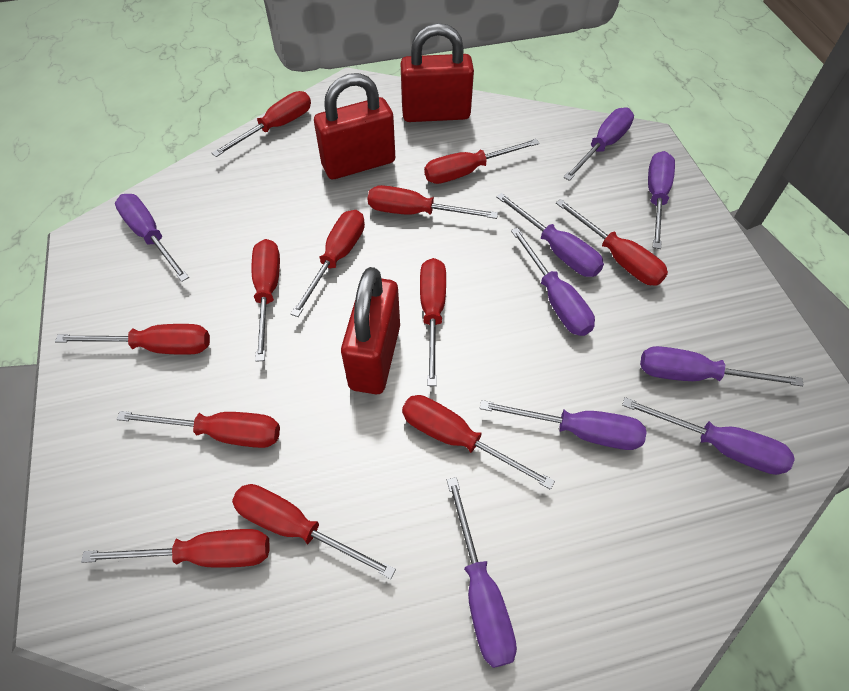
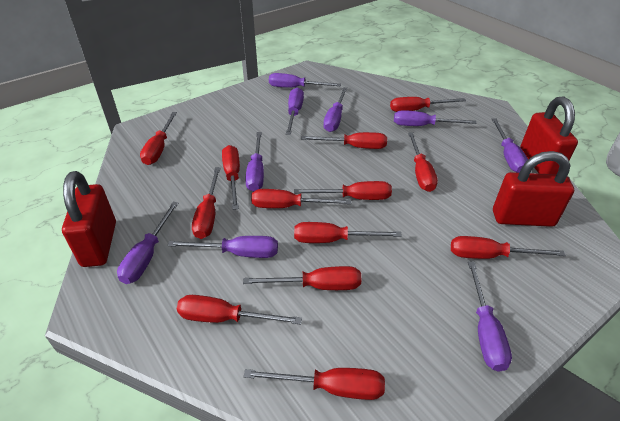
red screwdriver: [55,324,210,355] [81,529,270,568] [116,411,280,448] [212,91,311,157] [232,484,396,579] [252,239,280,362] [291,210,365,317] [368,185,498,219] [402,395,555,490] [420,258,446,386] [424,139,540,184] [556,199,668,286] = 12 -> [140,112,177,165] [177,295,302,325] [192,167,221,239] [222,145,240,210] [243,266,362,290] [244,368,385,400] [251,189,351,208] [294,181,392,200] [294,222,402,243] [301,132,387,149] [390,97,466,112] [408,132,438,192] [451,236,566,259] = 13

